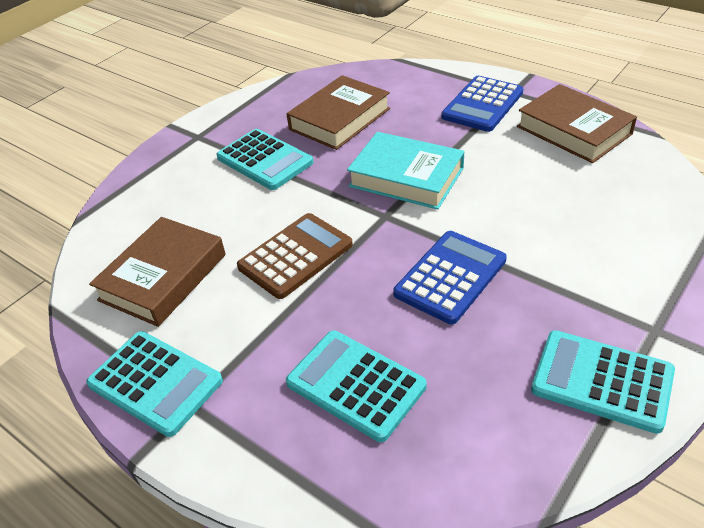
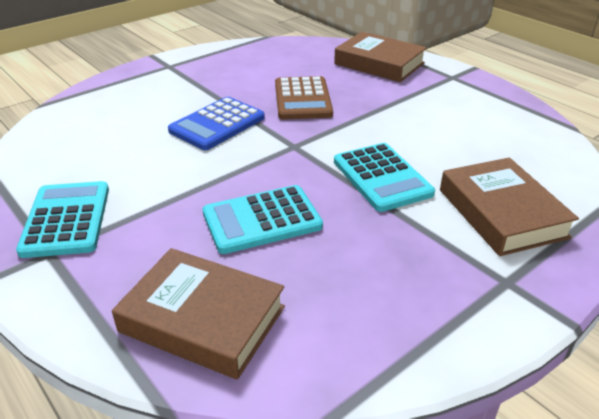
blue calculator: [393,231,507,324] [441,76,523,132] = 2 -> [168,97,265,150] = 1
turquoise book: [347,132,465,210] = 1 -> none = 0
turquoise calculator: [86,331,223,437] [216,129,314,190] [286,330,427,442] [531,330,675,434] = 4 -> [16,181,109,258] [203,185,323,254] [334,143,435,212] = 3

